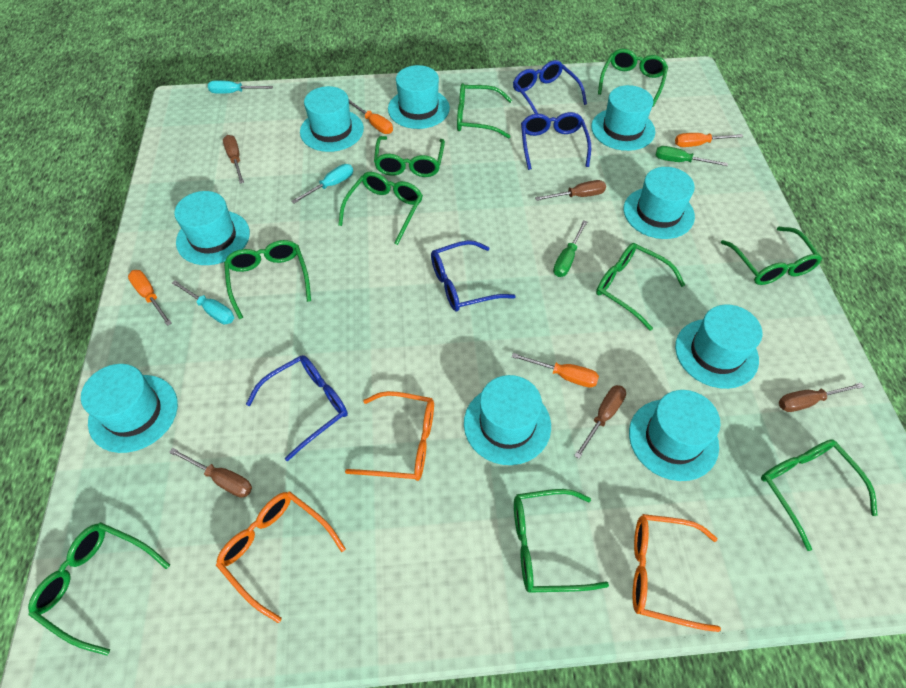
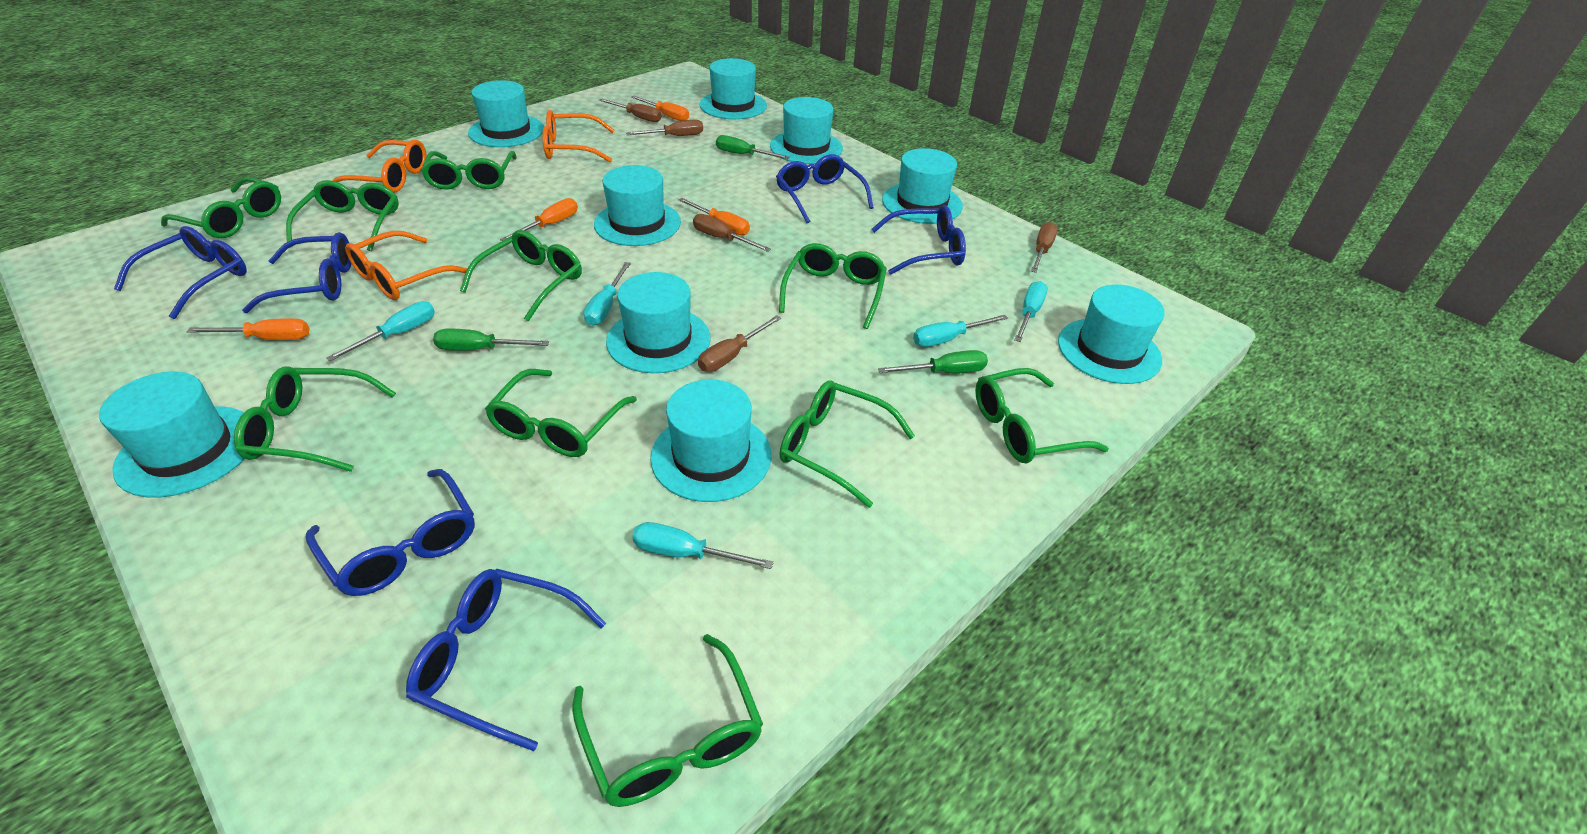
blue glasses: [246,355,348,461] [431,240,516,311] [513,60,587,114] [521,112,591,170] = 4 -> [114,226,247,319] [242,232,351,313] [306,469,475,596] [406,569,606,751] [776,154,874,223] [871,205,966,275] = 6
green screwdriver: [553,220,587,277] [656,146,728,166] = 2 -> [433,329,549,351] [716,135,790,159] [878,350,988,373] = 3
turquoise screwdriver: [172,280,234,324] [208,80,273,94] [291,164,353,204] = 3 -> [326,301,435,361] [583,262,631,326] [632,522,774,569] [913,315,1008,347] [1015,281,1048,342] = 5

